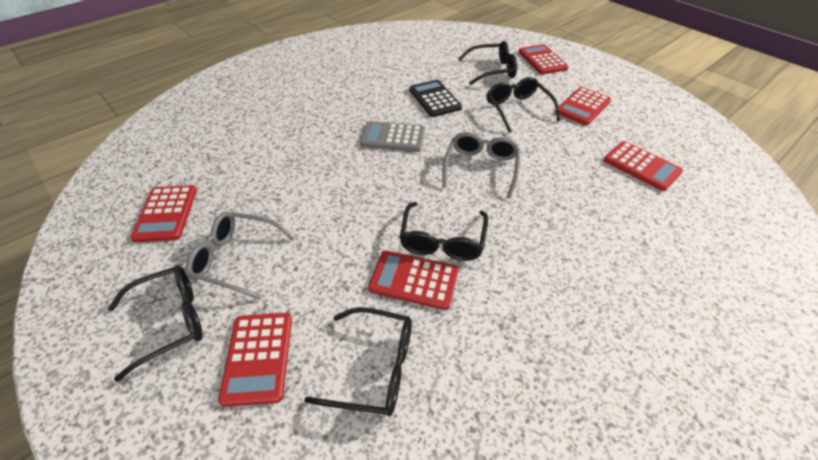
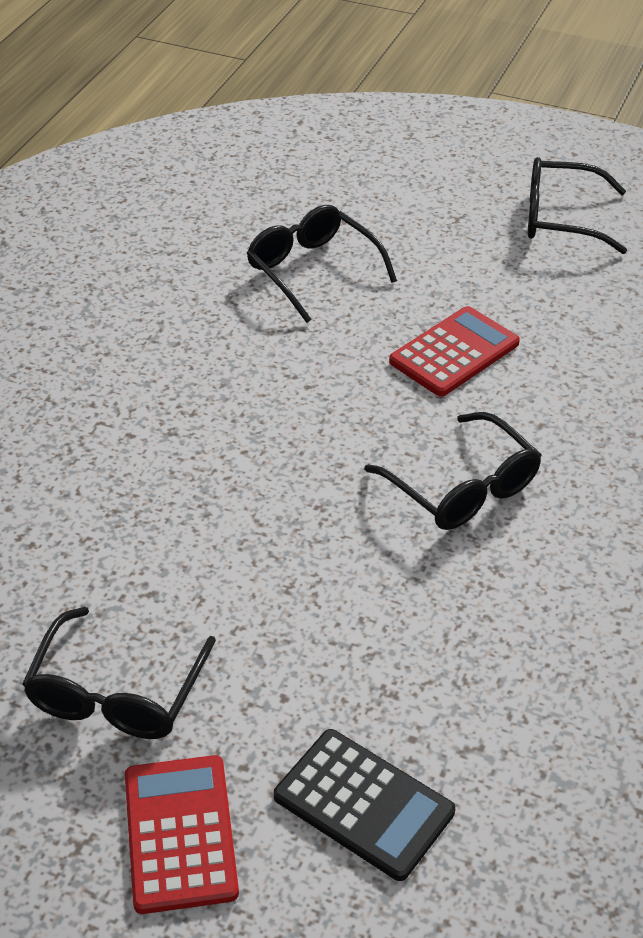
black glasses: [108,265,203,382] [304,307,412,416] [400,202,488,261] [458,41,517,85] [487,77,560,133] = 5 -> [22,607,216,739] [247,205,397,323] [364,412,541,530] [528,157,627,254] = 4
grey calculator: [360,121,425,152] = 1 -> none = 0
grey glasses: [186,211,295,300] [442,132,520,198] = 2 -> none = 0
red calculator: [130,185,197,243] [218,313,292,407] [368,250,459,310] [519,44,569,74] [555,87,611,126] [604,141,683,191] = 6 -> [125,755,239,914] [389,306,520,397] = 2

